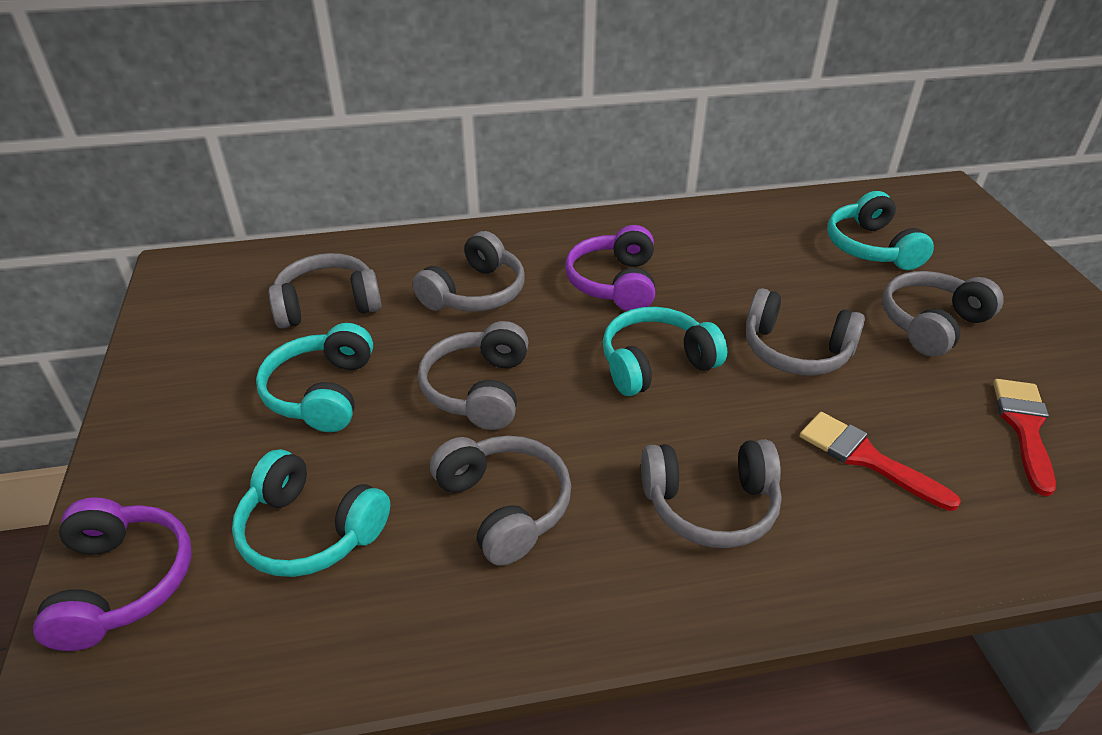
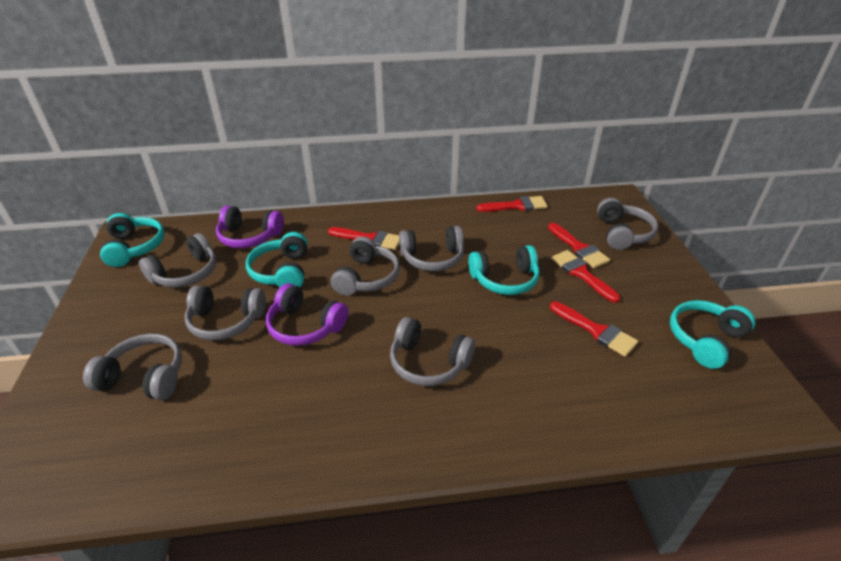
red brush: [800,412,961,511] [993,379,1056,496] = 2 -> [328,227,399,250] [476,196,548,212] [548,223,610,268] [550,302,638,357] [551,250,620,303] = 5

